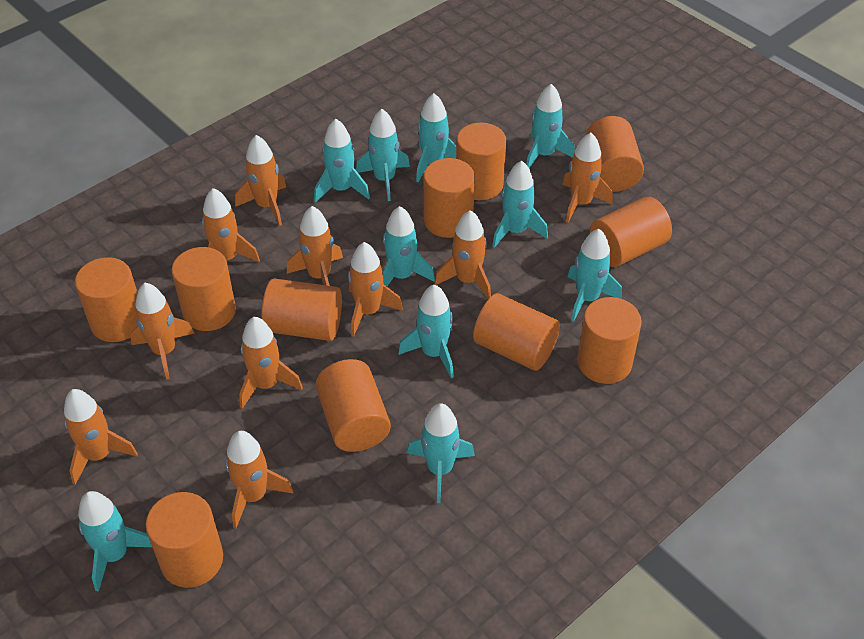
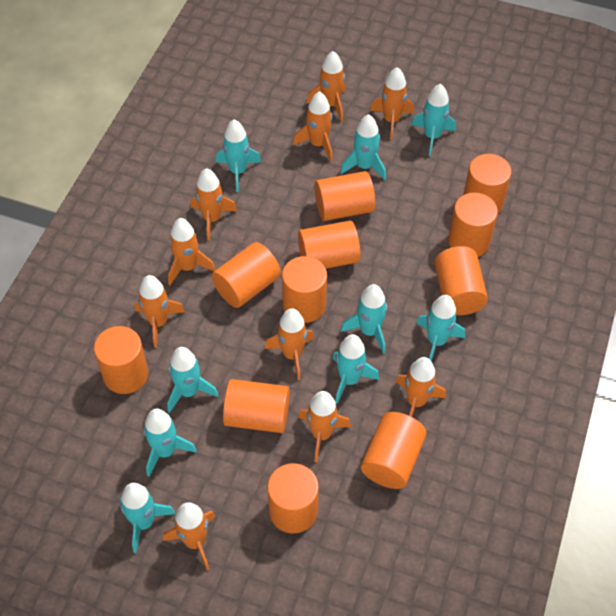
turquoise rocket: [78,491,152,592] [314,119,370,203] [356,109,410,201] [383,206,435,286] [398,284,454,378] [407,403,475,503] [416,93,456,182] [492,160,548,248] [526,84,574,168] [568,229,622,322] = 10 -> [120,483,175,554] [144,409,197,477] [167,347,219,413] [216,119,261,192] [332,334,379,404] [340,114,386,180] [341,284,387,354] [412,84,456,156] [416,295,465,361] = 9

